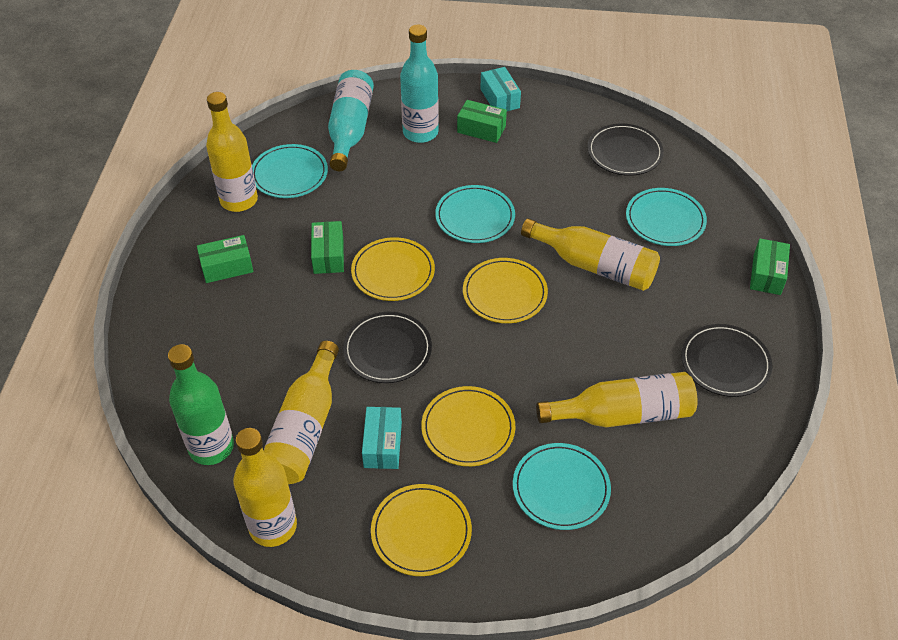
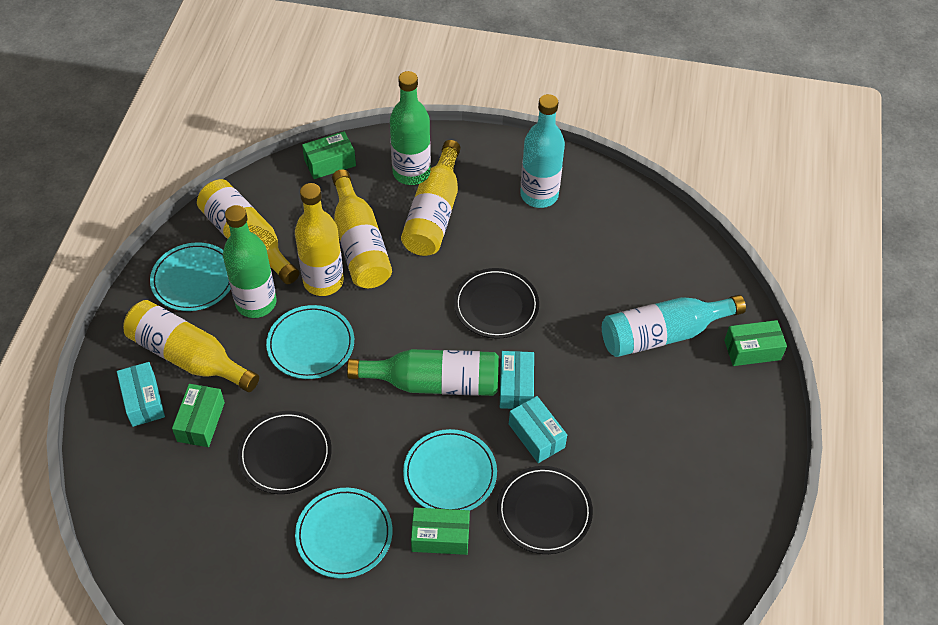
green bottle: [168,344,234,465] = 1 -> [223,205,277,318] [347,349,499,396] [390,71,431,185] = 3
turquoise box: [362,407,402,469] [480,67,521,111] = 2 -> [117,362,165,427] [500,351,534,409] [509,396,567,463] = 3
yellow plate: [351,237,435,301] [371,484,472,576] [421,386,515,466] [463,258,548,323] = 4 -> none = 0

